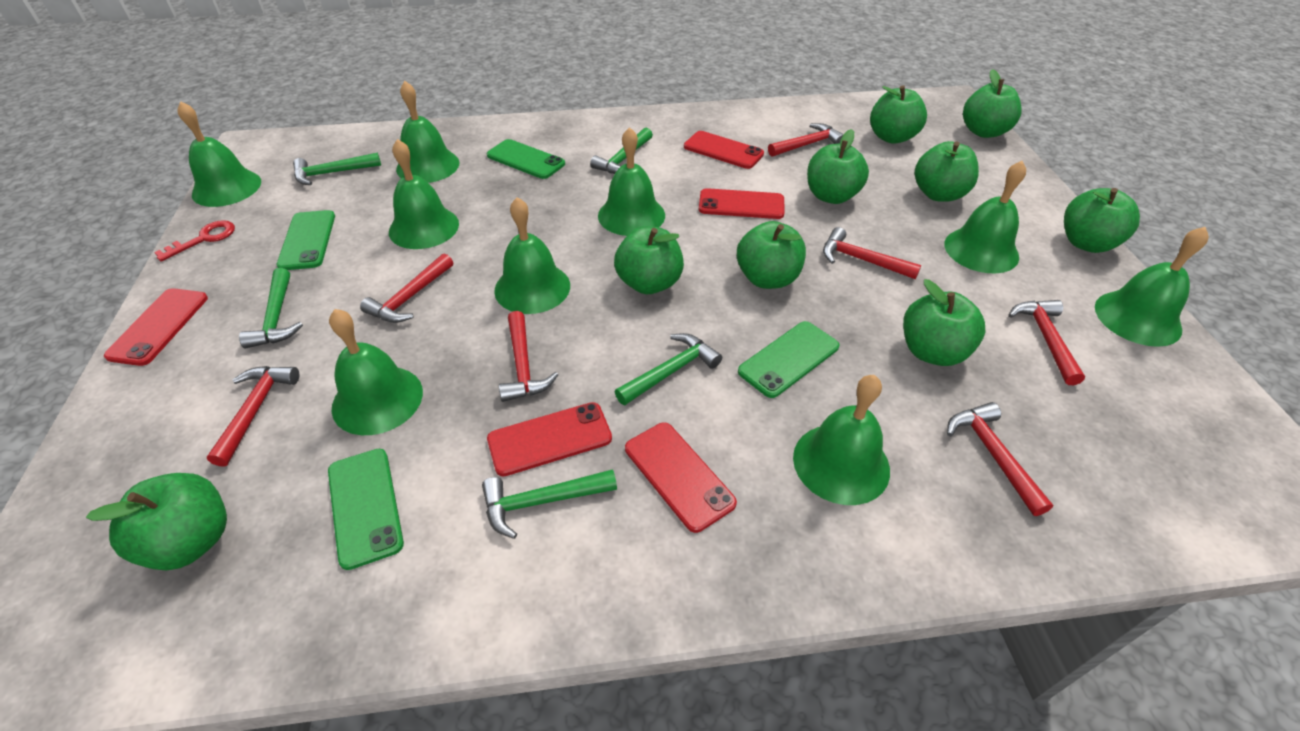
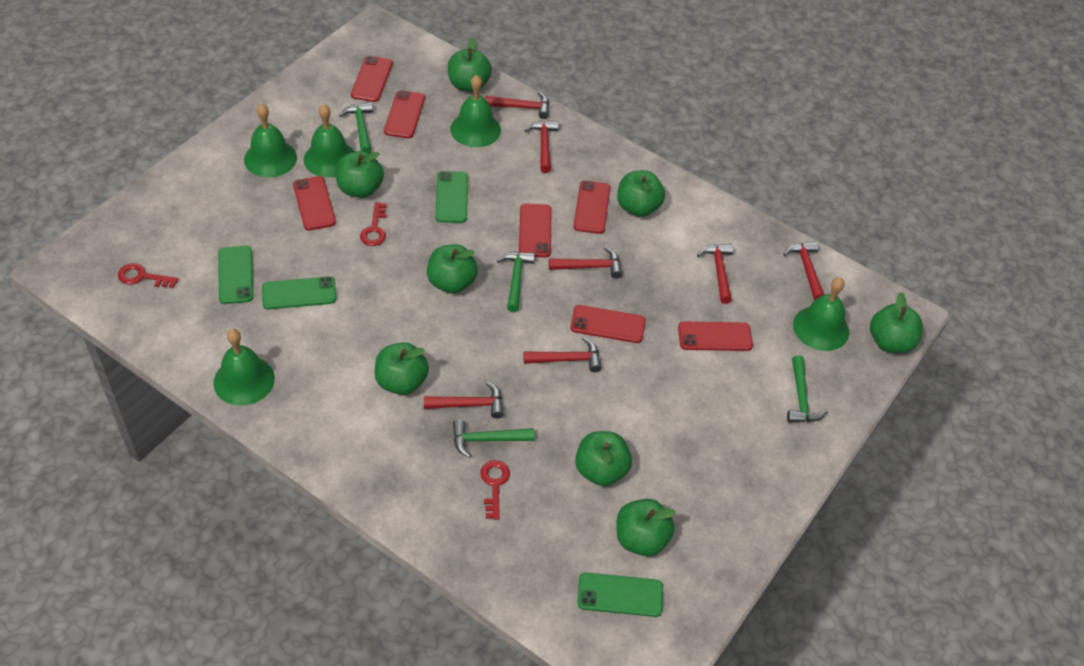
green apple: [86,473,227,570] [614,226,684,294] [737,221,806,289] [807,129,869,204] [870,85,927,144] [903,279,985,366] [915,141,979,202] [963,69,1022,138] [1064,188,1140,253] = 9 -> [336,151,384,198] [375,342,429,395] [427,244,478,293] [448,37,492,92] [575,431,632,486] [616,499,675,556] [617,170,665,217] [870,292,923,353] = 8
green bell: [177,101,261,207] [329,309,423,435] [389,139,459,249] [396,81,459,183] [494,197,570,314] [598,127,665,236] [793,375,890,505] [944,161,1026,273] [1095,227,1209,347] = 9 -> [214,329,275,406] [244,103,297,178] [304,104,354,178] [450,75,501,147] [793,277,849,351] = 5
green hammer: [239,268,303,349] [293,153,381,185] [482,469,617,539] [590,128,653,174] [615,333,722,405] = 5 -> [339,102,373,154] [453,420,534,458] [497,252,535,312] [787,355,828,422] = 4
red key: [154,220,235,261] = 1 -> [118,263,179,288] [360,202,386,246] [480,460,510,520] = 3
red phone: [104,288,208,366] [487,402,612,476] [625,422,737,533] [684,131,764,169] [699,188,785,219] = 5 -> [293,176,336,231] [351,56,393,102] [384,90,425,138] [519,203,551,257] [571,305,646,343] [573,181,610,234] [678,321,753,351] = 7

